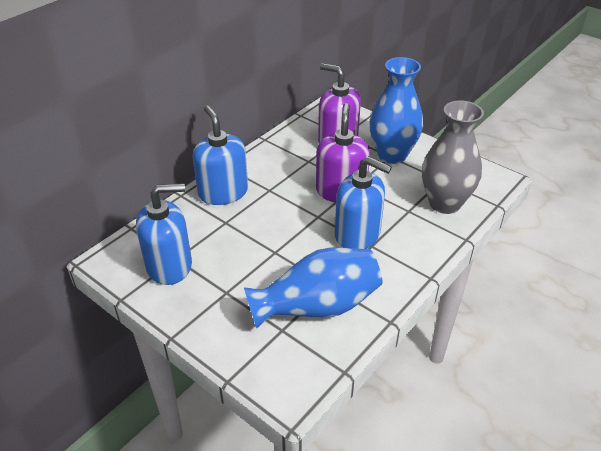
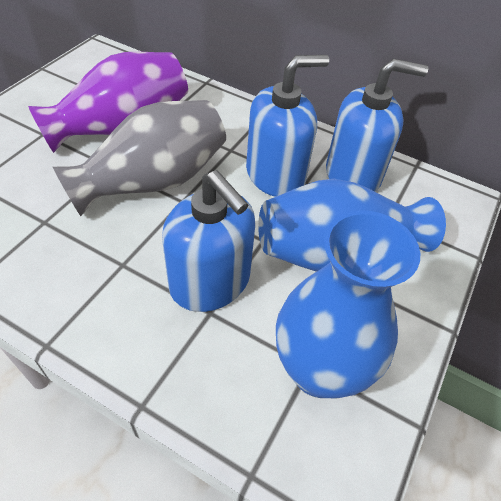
purple soap dispenser: [316,103,370,203] [318,63,361,143] = 2 -> none = 0
purple vase: none = 0 -> [28,52,188,153] = 1

